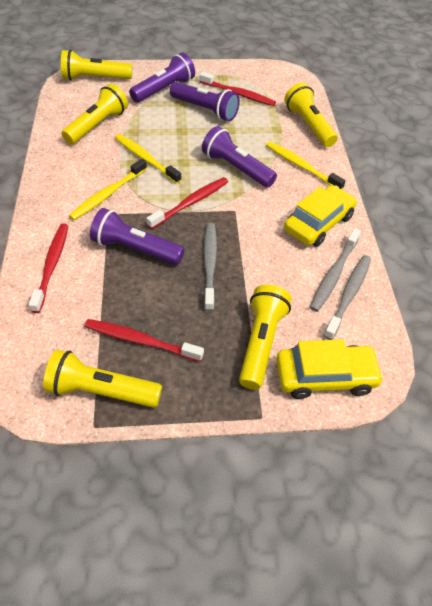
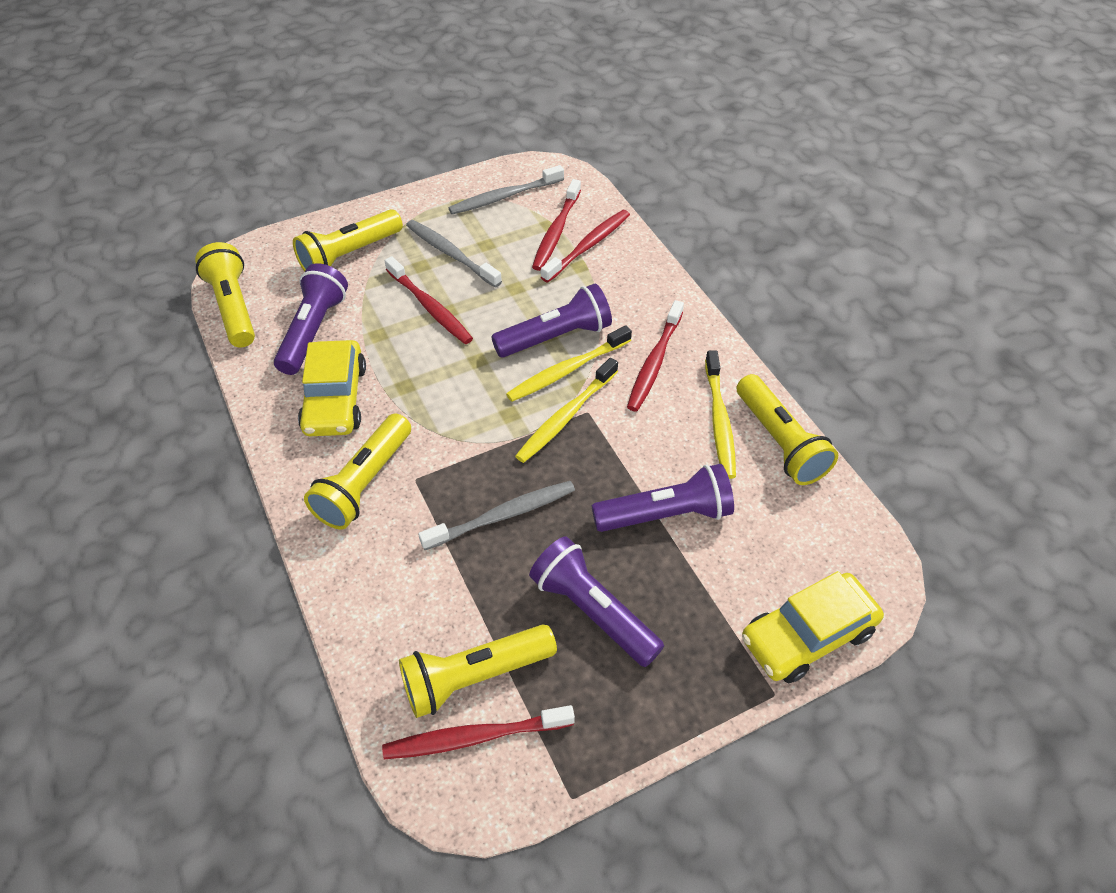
red toothbrush: [29,224,68,313] [85,319,204,362] [146,177,228,229] [199,72,276,106] = 4 -> [382,705,575,759] [385,256,473,344] [532,179,581,271] [541,210,630,283] [627,300,684,411] = 5

